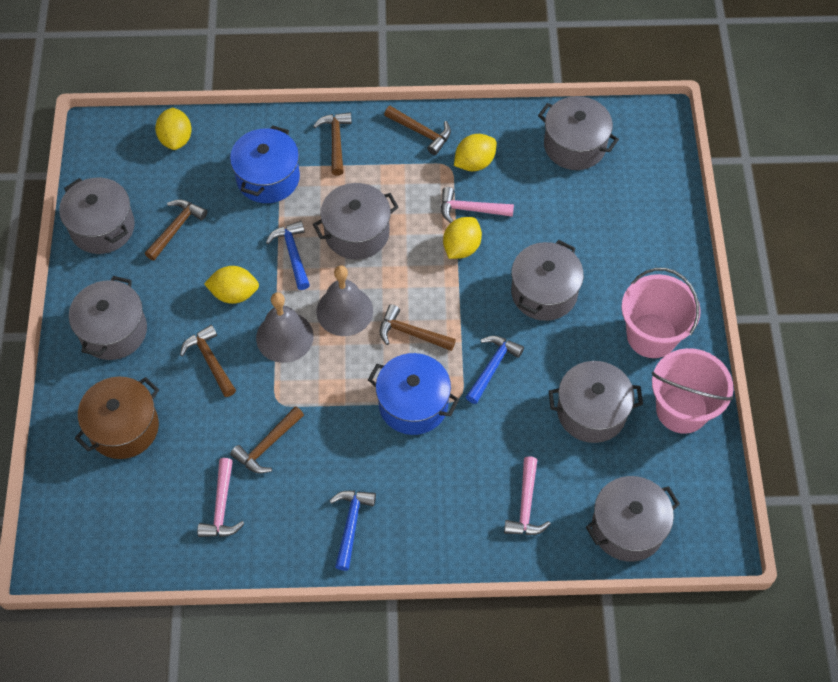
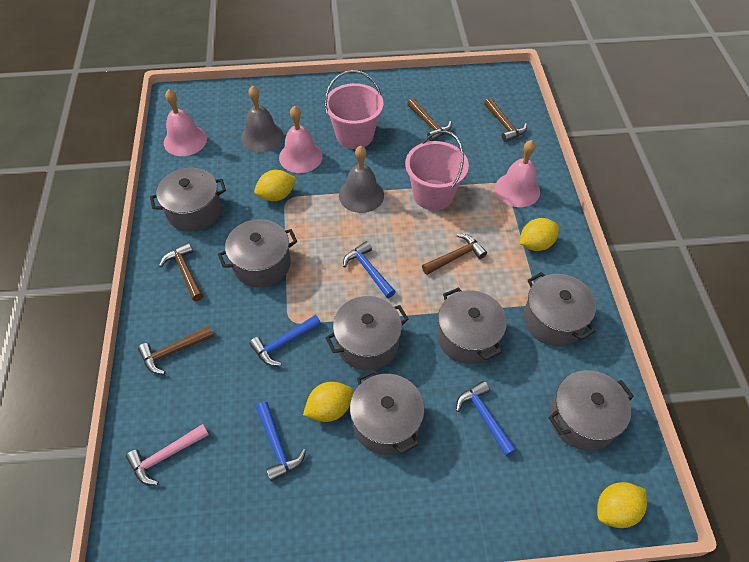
blue hammer: [266,221,310,290] [329,491,376,571] [466,336,524,404] = 3 -> [249,315,321,366] [256,402,306,481] [343,241,396,298] [456,381,517,456] = 4
blue pot: [230,125,300,203] [368,353,460,435] = 2 -> none = 0
brown hammer: [145,199,207,261] [180,325,236,397] [230,406,304,473] [313,112,352,176] [380,304,456,351] [384,106,451,155] = 6 -> [138,326,214,374] [159,242,203,301] [407,98,452,141] [422,234,487,275] [484,98,527,142] = 5
brown pot: [75,377,159,459] = 1 -> none = 0
pink bell: none = 0 -> [164,89,207,156] [279,106,323,173] [495,140,540,207] = 3
pink hammer: [197,458,245,537] [441,187,514,223] [504,456,551,535] = 3 -> [126,424,209,485] = 1

